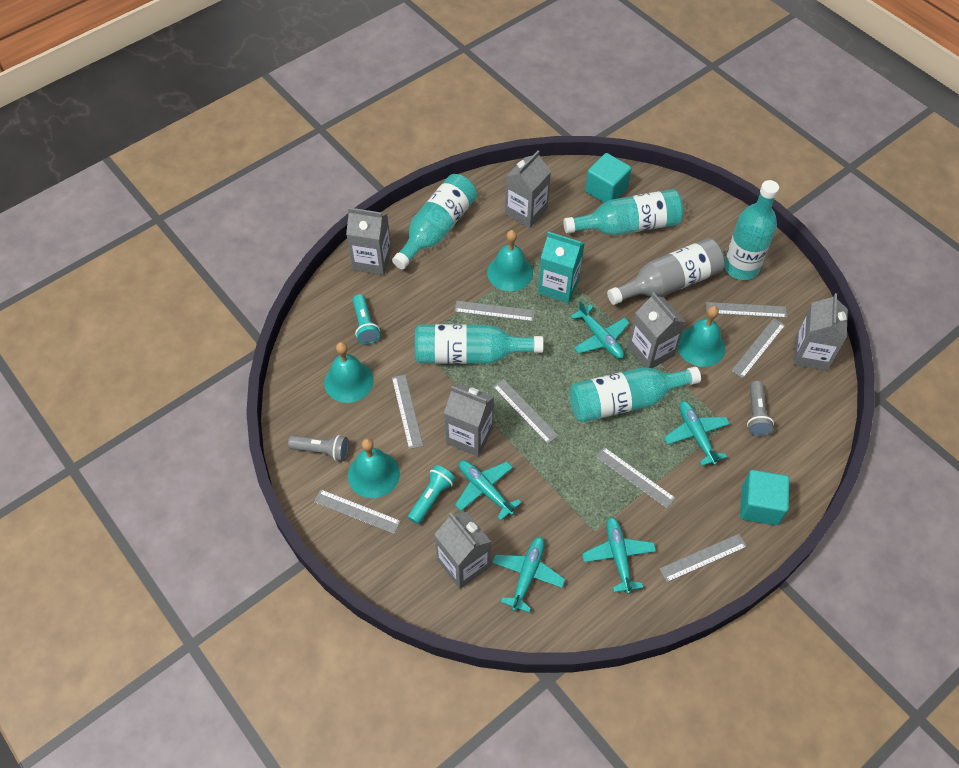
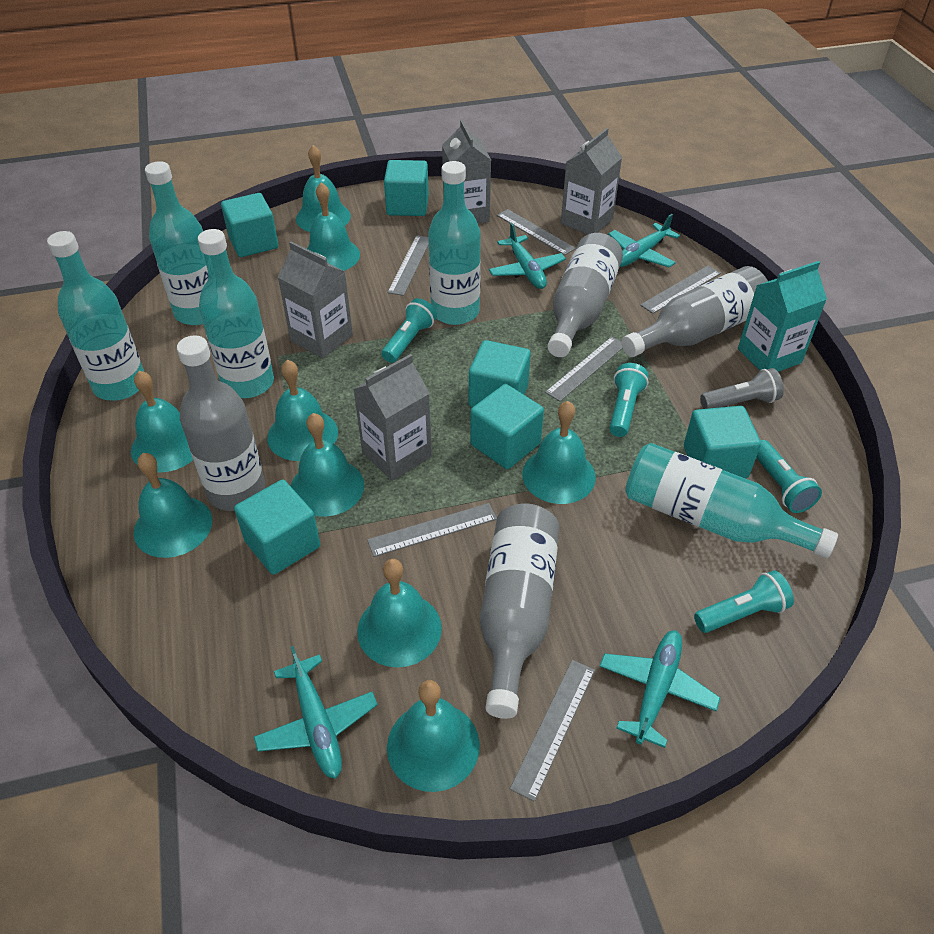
grey bottle: [607,238,725,305] = 1 -> [177,335,266,511] [480,503,560,719] [547,233,623,357] [622,266,768,357] = 4
grey carton: [346,208,392,275] [434,512,491,589] [444,384,494,457] [505,151,551,228] [628,292,685,368] [793,293,848,371] = 6 -> [278,241,353,358] [354,354,432,481] [442,120,491,223] [561,128,622,235] = 4
grey flashlight: [288,435,349,461] [747,381,774,436] = 2 -> [700,368,784,409] = 1
grey ruler: [314,489,401,534] [392,375,423,449] [454,301,535,322] [493,379,559,444] [596,447,676,508] [660,534,747,582] [706,302,787,318] [731,318,785,378] = 8 -> [367,503,497,557] [388,235,429,296] [497,209,576,255] [510,660,595,802] [545,337,623,401] [640,265,721,314] = 6
turquoise bell: [324,342,374,403] [348,438,400,498] [487,230,533,291] [677,306,725,367] = 4 -> [131,371,193,473] [134,453,212,558] [267,360,338,461] [291,413,364,517] [296,145,351,232] [307,182,360,271] [357,559,442,667] [387,680,480,792] [522,401,596,504] = 9
turquoise cube: [585,153,632,203] [740,470,790,526] = 2 -> [221,193,278,257] [234,480,320,575] [384,160,429,216] [469,340,531,407] [470,384,544,469] [684,406,761,479] = 6
turquoise flashlight: [353,294,380,344] [408,465,456,524] = 2 -> [382,298,437,363] [609,363,649,437] [694,570,794,633] [756,440,822,513] = 4
turquoise plane: [455,460,521,521] [492,537,565,613] [570,300,630,359] [582,517,656,594] [664,401,730,466] = 5 -> [254,646,378,779] [489,223,566,289] [600,630,720,748] [608,214,680,268] = 4

